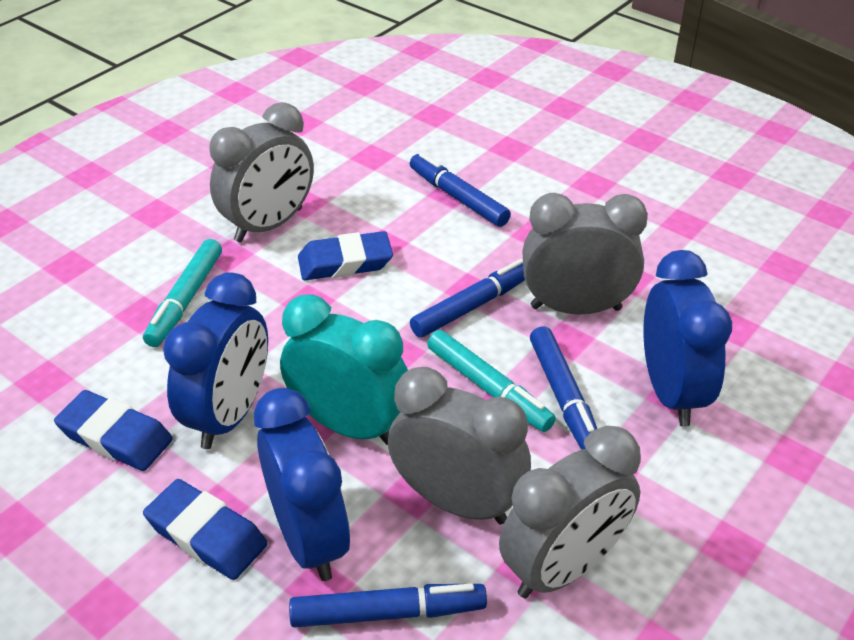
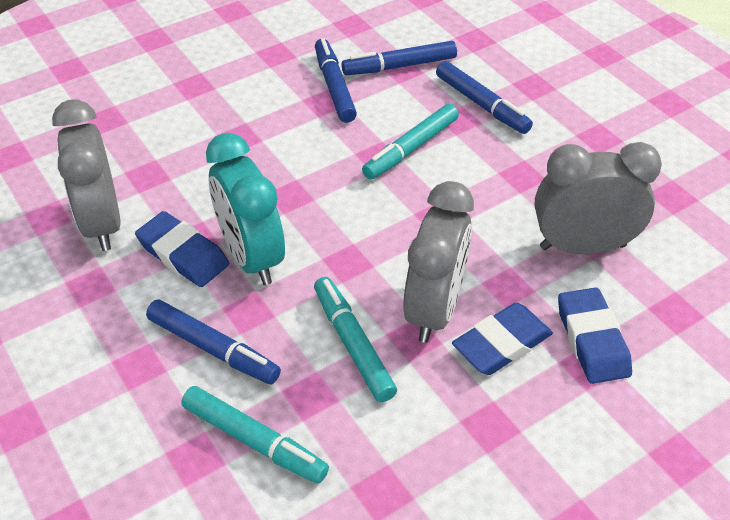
blue clock: [163,272,268,449] [254,388,350,581] [643,250,732,427] = 3 -> none = 0
grey clock: [209,102,314,242] [388,367,531,524] [499,426,641,598] [522,193,648,315] = 4 -> [52,100,121,251] [403,181,474,343] [534,142,662,255] = 3
turquoise marker: [143,239,222,347] [427,330,556,432] = 2 -> [181,386,329,484] [314,277,397,402] [362,104,459,180] = 3

